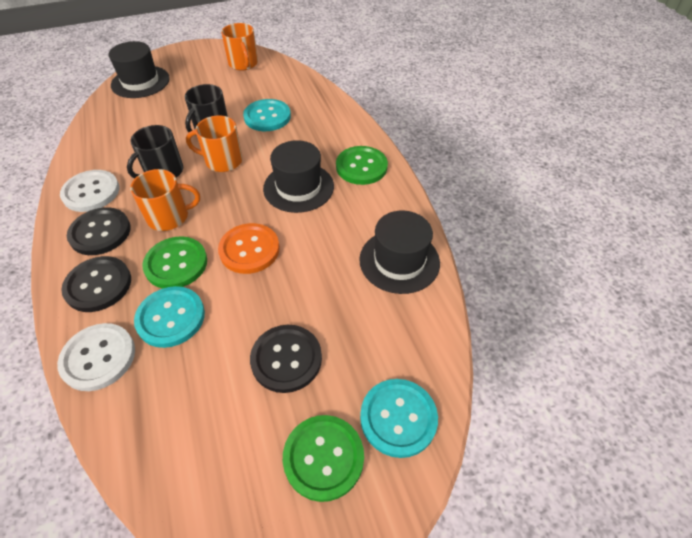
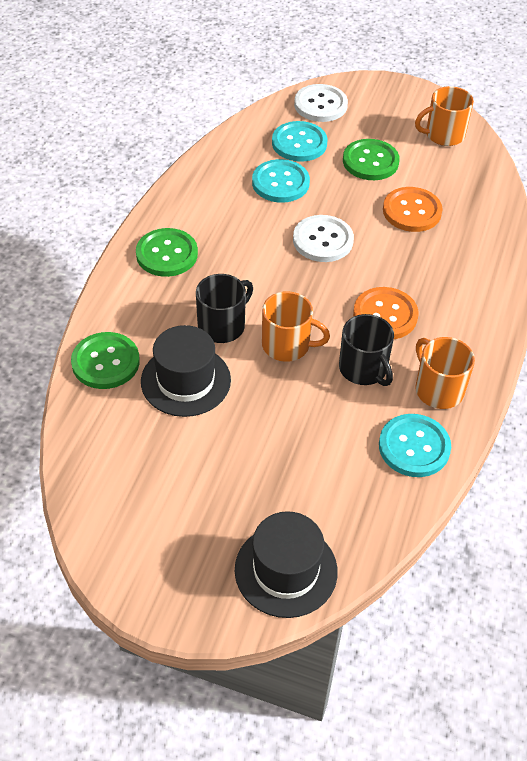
black button: [61,256,131,312] [67,207,131,255] [250,325,322,393] = 3 -> none = 0
black hat: [109,41,170,98] [263,140,334,213] [359,211,440,294] = 3 -> [141,325,231,417] [235,511,338,618] = 2
orange button: [218,223,280,274] = 1 -> [353,287,419,339] [383,187,443,232] = 2

